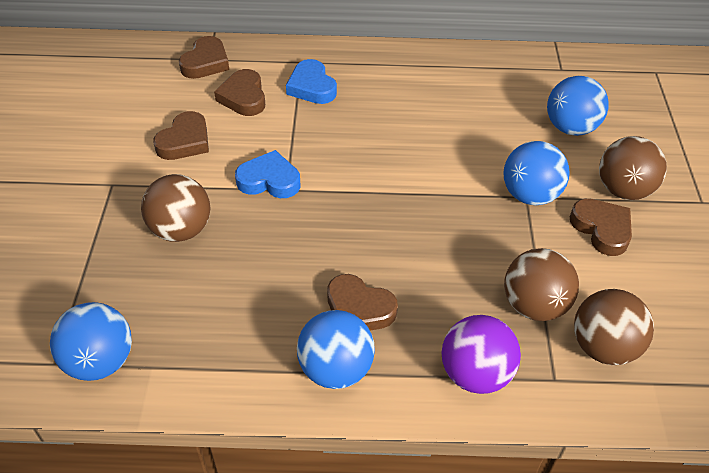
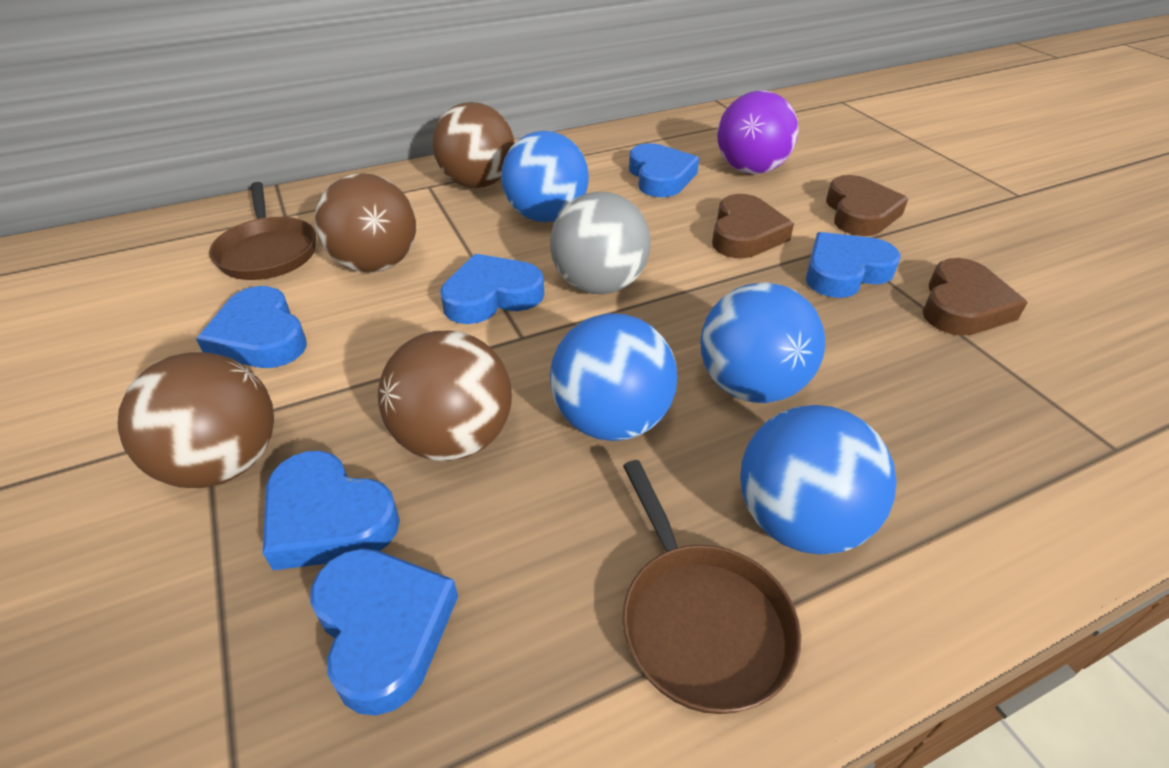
blue heart: [235,150,300,198] [286,59,337,104] = 2 -> [196,286,307,368] [263,451,400,570] [310,548,458,716] [440,254,544,324] [629,143,699,197] [806,232,901,298] = 6
brown heart: [153,111,209,160] [179,36,229,79] [214,69,265,116] [327,274,398,330] [570,199,632,256] = 5 -> [712,194,794,258] [826,175,909,236] [923,258,1028,336] = 3
brown pan: none = 0 -> [209,182,316,280] [622,460,801,714] = 2
grey ball: none = 0 -> [550,192,651,294] = 1

